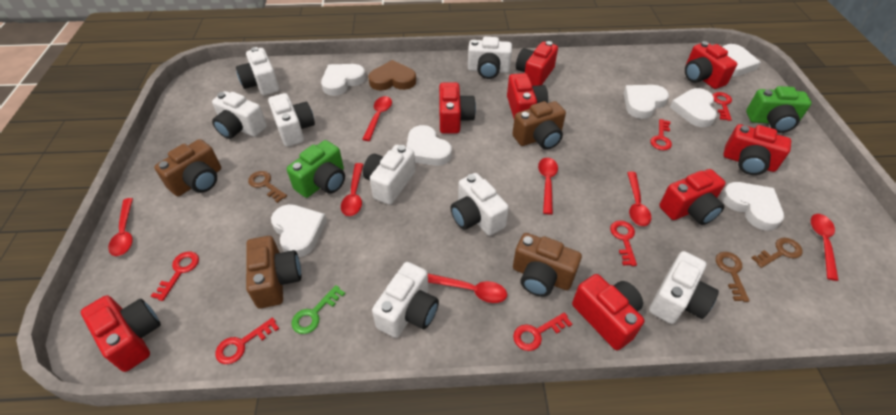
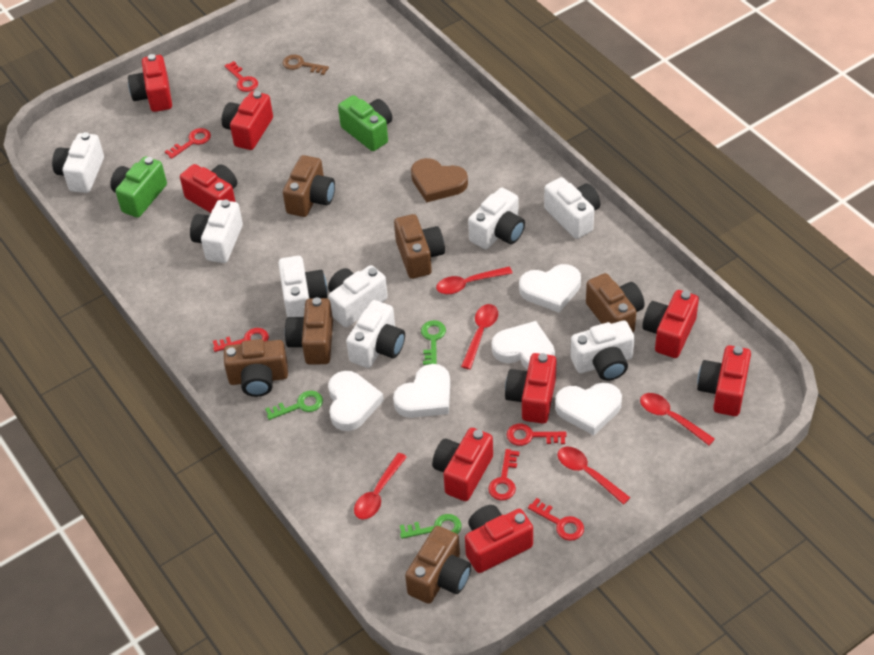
brown camera: [154,139,221,196] [246,236,301,309] [512,101,566,150] [513,233,582,297] = 4 -> [224,339,288,397] [283,155,335,217] [285,297,333,365] [394,214,445,279] [405,526,471,604] [586,273,645,332] = 6
brown key: [248,171,287,203] [716,252,750,302] [752,238,803,268] = 3 -> [283,55,329,75] = 1
green key: [291,285,345,334] = 1 -> [265,391,323,420] [400,514,462,539] [421,320,446,365] = 3
red spoon: [108,198,133,256] [341,163,363,216] [362,96,392,141] [428,274,507,303] [538,158,558,215] [627,172,651,226] [811,214,839,281] = 7 -> [354,453,407,520] [436,266,513,294] [461,304,498,369] [558,446,630,505] [640,393,715,445] = 5
white heart: [271,204,327,257] [321,64,366,96] [406,125,452,166] [624,85,669,119] [670,88,717,127] [721,182,784,231] [723,44,761,77] = 7 -> [328,371,384,431] [393,364,450,418] [492,321,555,369] [519,264,581,313] [555,383,622,435] = 5

